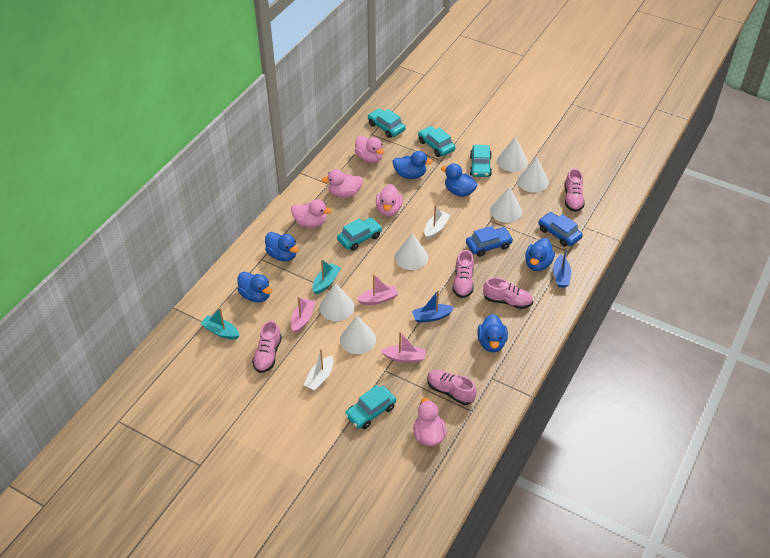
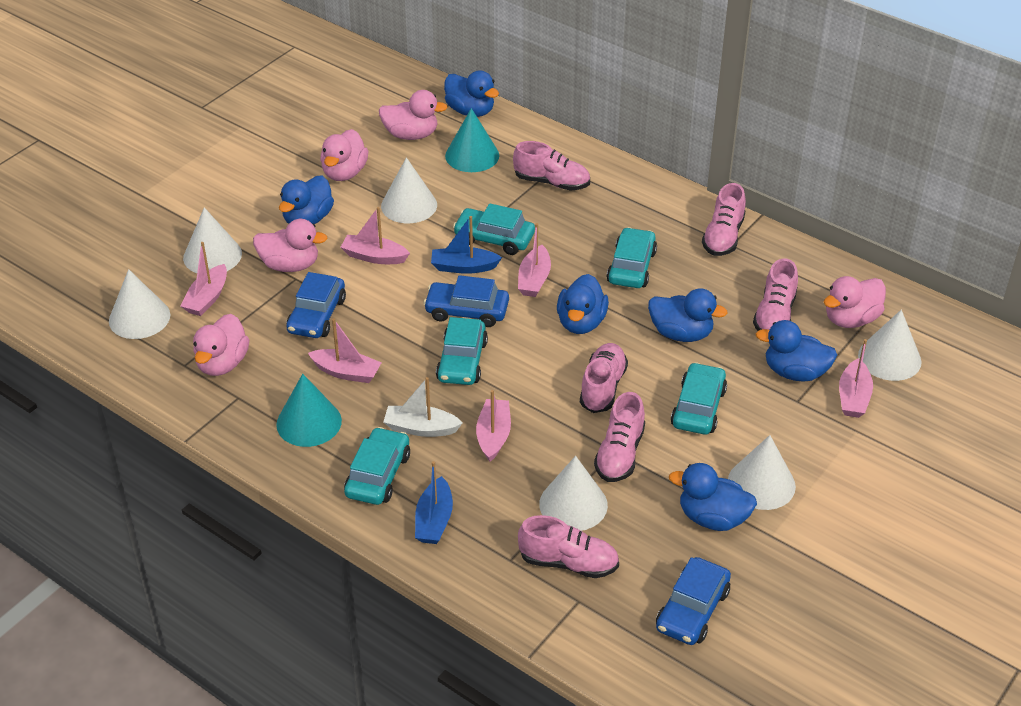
blue car: [466,226,513,257] [538,212,583,247] = 2 -> [286,272,346,338] [423,275,509,327] [656,557,731,645] = 3
pink boat: [291,297,315,333] [357,274,398,305] [381,332,425,362] = 3 -> [181,242,227,316] [308,319,382,383] [341,207,410,264] [476,390,511,462] [518,223,551,297] [839,339,873,418] = 6
pink shoe: [252,321,282,373] [427,370,477,405] [452,250,474,298] [483,277,533,309] [565,168,585,212] = 5 -> [513,141,590,191] [518,515,619,578] [580,343,628,413] [594,392,645,482] [702,183,746,256] [753,259,798,331] = 6
turquoise boat: [200,308,240,339] [312,259,341,294] = 2 -> none = 0
turquoise cone: none = 0 -> [276,374,342,447] [445,108,499,172] = 2
white boat: [303,349,334,391] [424,205,450,239] = 2 -> [383,377,463,437] = 1

